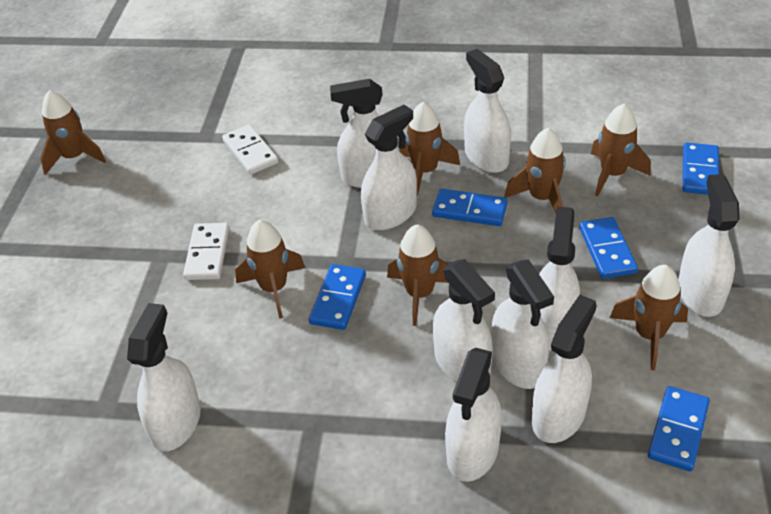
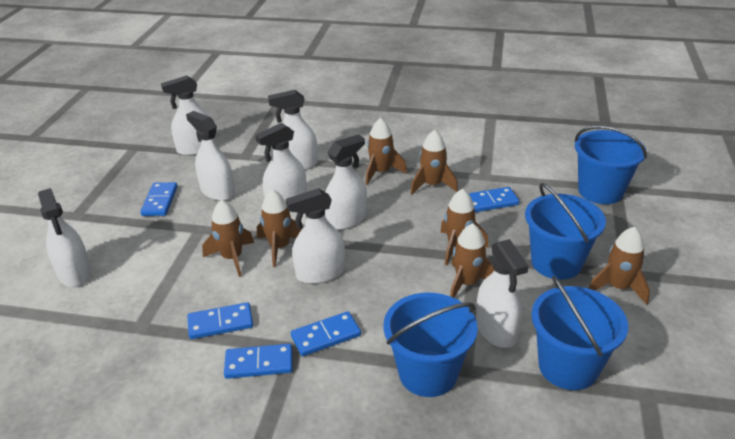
blue bucket: none = 0 -> [383,293,478,397] [525,183,606,280] [531,276,628,390] [575,126,647,204] = 4
white domino: [183,223,229,280] [222,125,278,175] = 2 -> none = 0
white spray bottle: [127,303,201,451] [330,79,399,188] [361,105,417,230] [433,259,495,382] [445,348,502,482] [464,49,511,173] [491,260,554,389] [532,295,597,443] [539,206,580,350] [678,174,740,317] = 10 -> [38,188,91,287] [161,75,216,156] [186,111,235,201] [255,123,307,201] [268,90,318,170] [286,188,345,284] [325,134,367,230] [476,239,529,348] = 8

